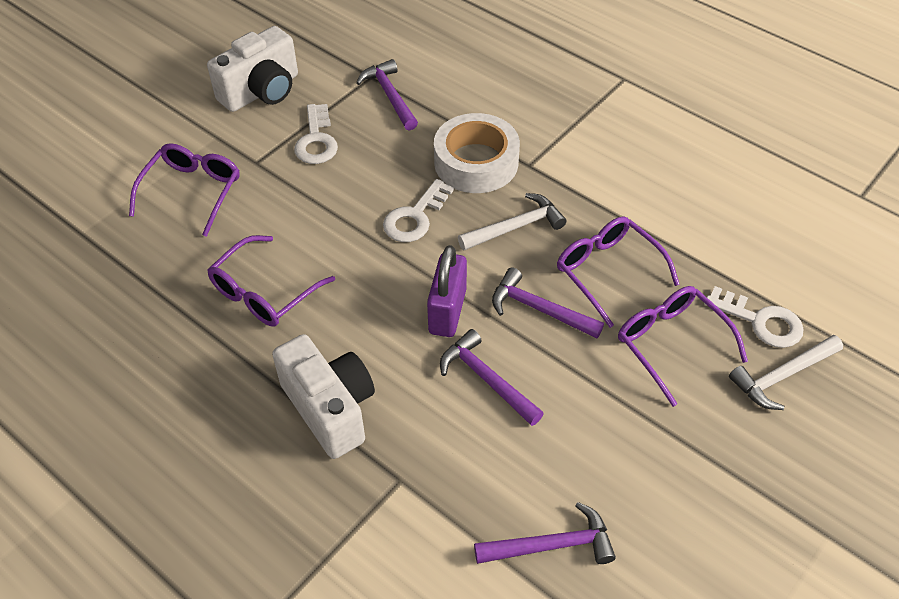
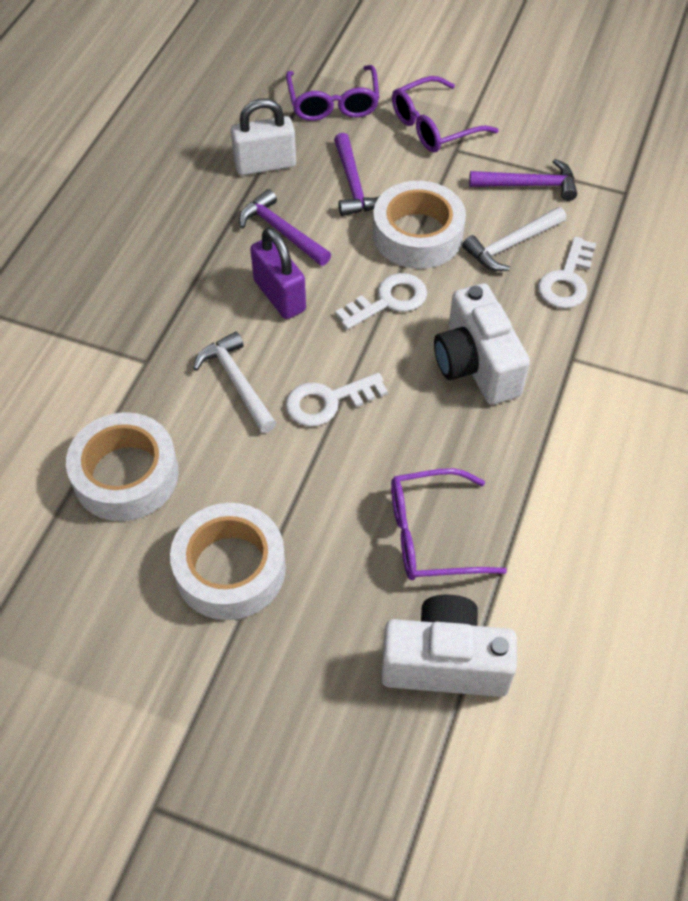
purple glasses: [129,143,240,237] [207,235,335,326] [557,216,680,328] [618,286,748,407] = 4 -> [286,65,379,121] [391,468,507,580] [392,76,499,152] = 3
purple hammer: [356,59,418,131] [440,329,544,426] [474,502,616,564] [492,267,604,339] = 4 -> [239,189,331,266] [334,133,380,216] [469,159,577,201] = 3
white padlock: none = 0 -> [231,99,296,175] = 1
white tape: [434,113,520,193] = 1 -> [66,412,179,521] [170,503,286,620] [373,181,466,269] = 3

